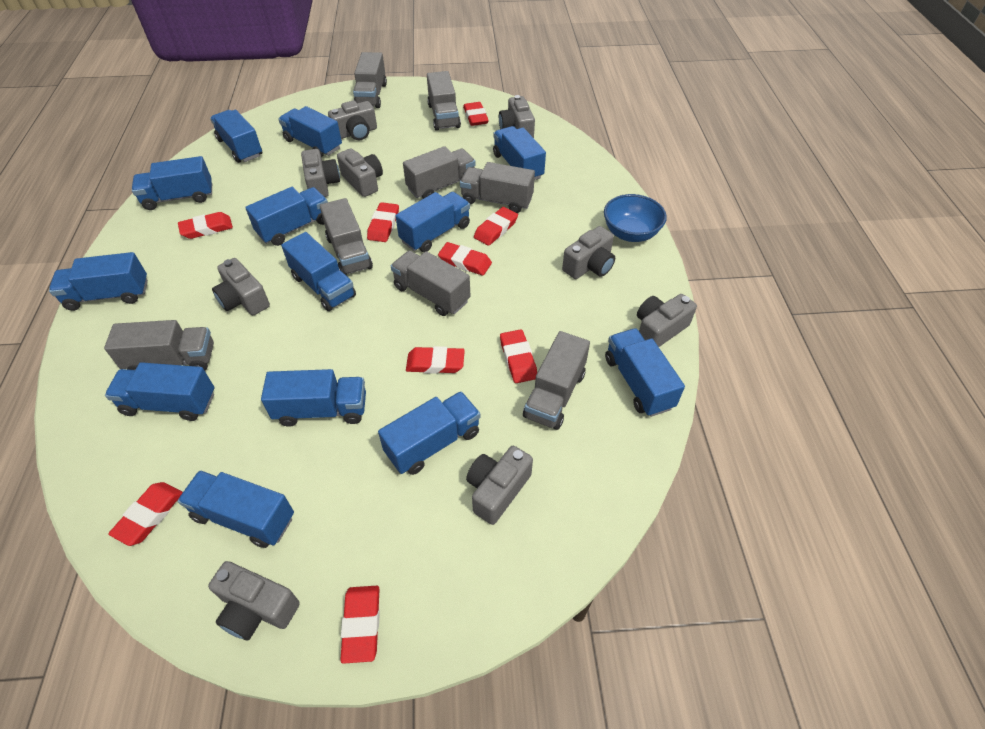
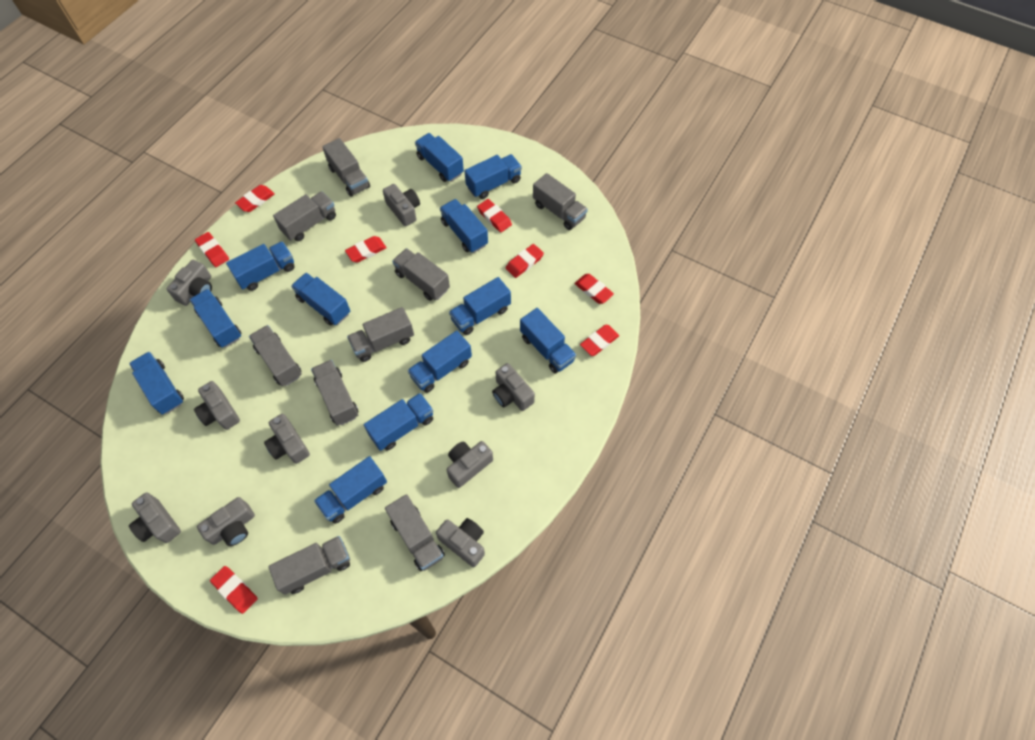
blue bowl: [604,194,667,242] = 1 -> none = 0
blue truck: [49,252,148,311] [105,362,214,421] [132,156,212,210] [178,470,294,548] [210,110,262,163] [245,187,328,246] [261,369,366,427] [278,106,342,157] [281,232,356,311] [378,391,480,475] [395,192,470,252] [493,126,546,180] [605,328,685,417] = 13 -> [129,352,184,415] [190,289,242,348] [226,241,295,291] [291,273,350,326] [314,456,387,524] [364,393,433,451] [408,331,472,393] [415,133,464,182] [440,199,488,253] [449,277,511,335] [465,154,522,199] [520,308,576,374] = 12
grey truck: [104,320,214,371] [320,198,373,275] [353,52,387,108] [391,251,470,316] [403,146,476,199] [427,71,461,131] [460,162,535,213] [523,331,590,430] = 8 -> [249,325,302,386] [269,536,350,594] [273,191,336,241] [311,360,359,426] [322,138,370,197] [347,307,414,362] [385,494,445,571] [392,248,450,301] [533,173,588,230] = 9
red eraser: [108,482,183,546] [178,212,233,239] [340,586,380,664] [367,202,399,242] [406,346,465,374] [438,242,492,276] [463,102,489,126] [474,207,518,246] [500,329,537,383] = 9 -> [195,232,229,267] [210,566,258,614] [235,185,275,212] [345,236,387,263] [477,199,512,233] [506,244,544,278] [574,274,614,304] [580,325,619,356] = 8

